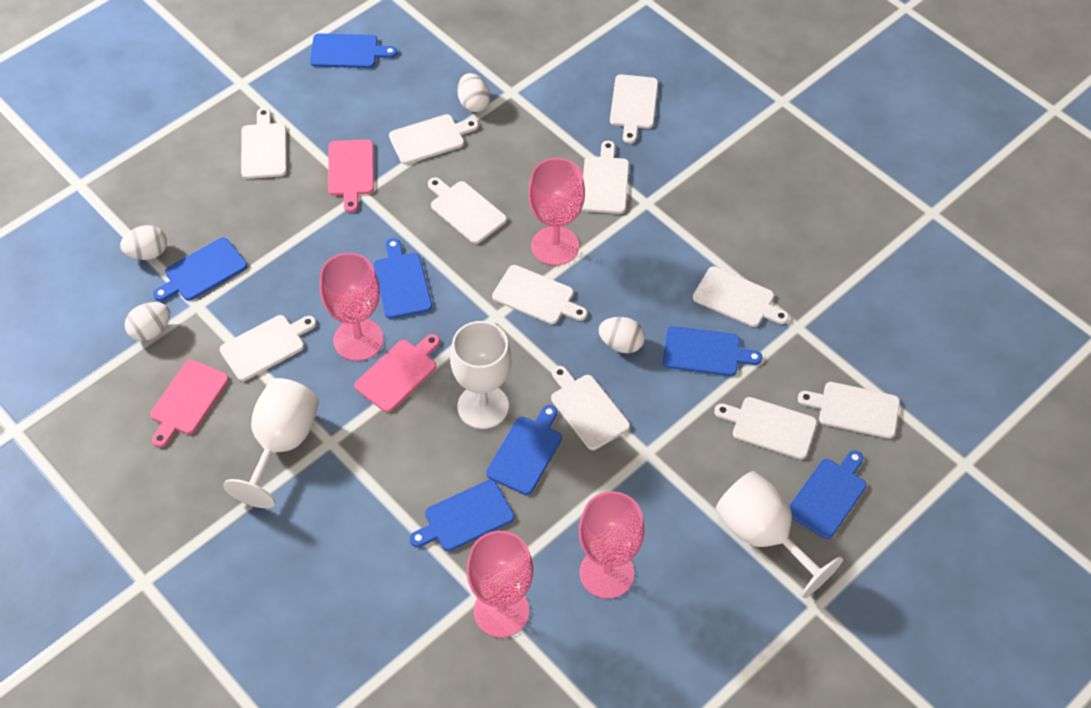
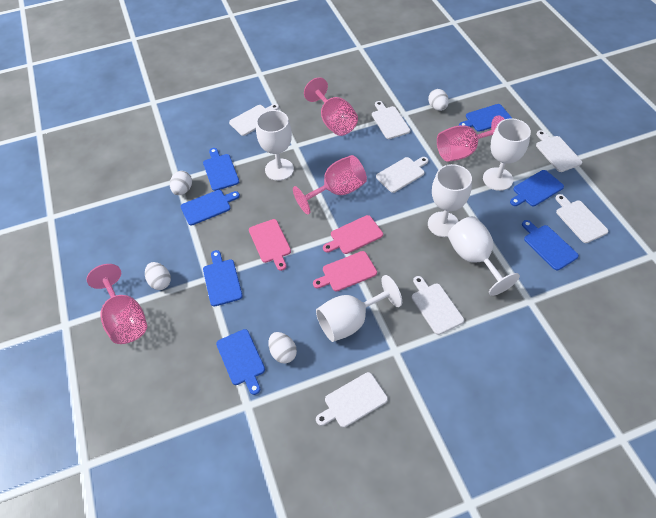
white cutting board: [220,315,316,381] [241,108,287,179] [389,114,479,164] [428,177,507,244] [492,265,587,325] [551,366,630,450] [582,141,629,214] [610,74,658,144] [693,266,789,327] [714,397,817,459] [798,382,900,439] = 11 -> [229,104,279,136] [316,372,388,428] [372,101,410,139] [376,157,428,193] [412,276,464,335] [536,130,582,172] [556,194,608,243] = 7
white goblet: [223,378,319,508] [450,321,511,429] [715,471,843,598] = 3 -> [256,110,294,181] [316,275,402,342] [428,164,472,237] [448,216,520,296] [483,118,531,191] = 5

